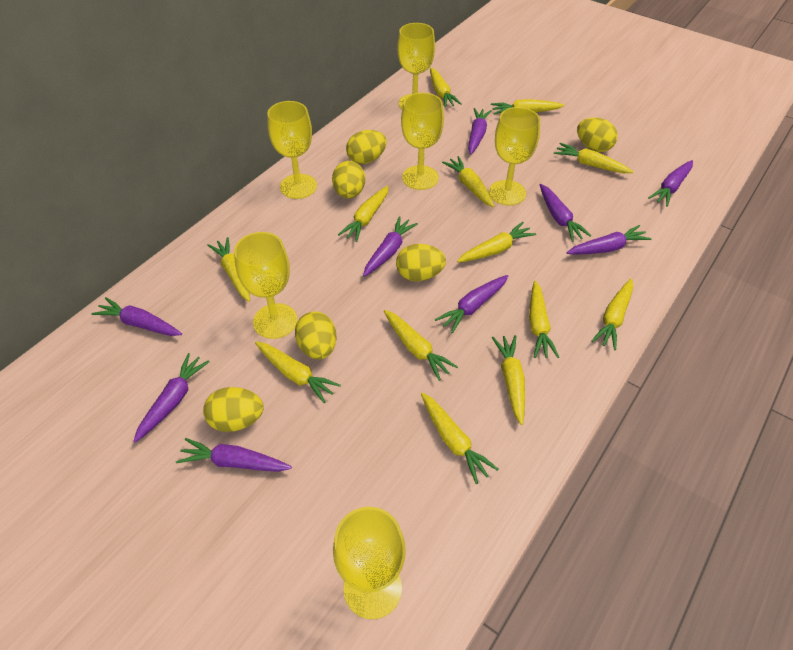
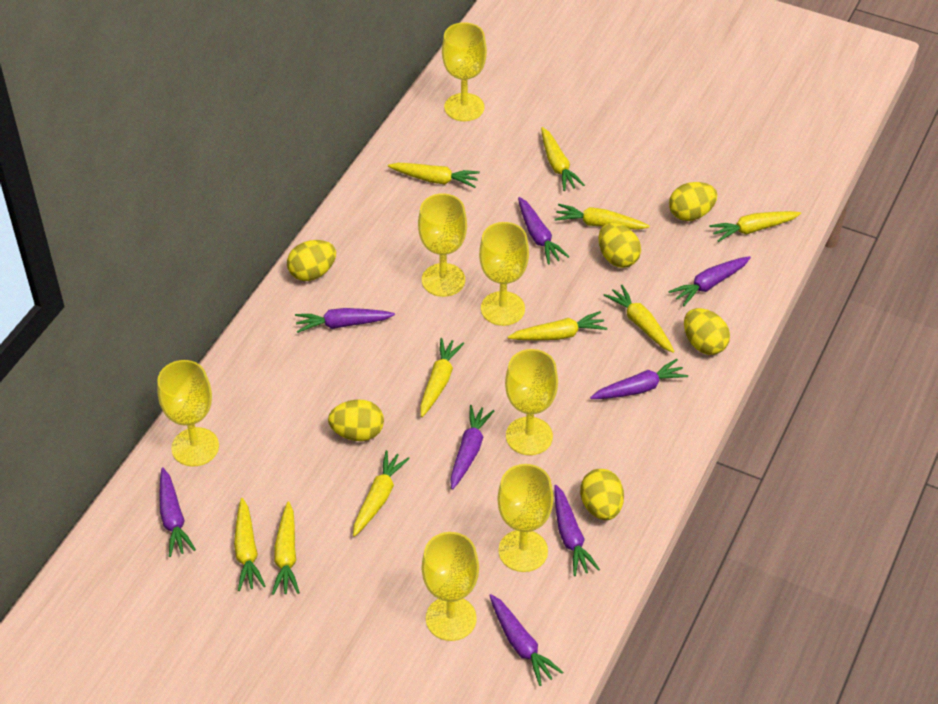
purple carrot: [91,297,182,336] [133,353,210,443] [176,438,292,472] [363,216,418,277] [435,275,508,333] [468,108,492,154] [540,184,591,242] [566,225,651,255] [648,160,693,207] = 9 -> [159,467,196,557] [295,308,395,333] [450,405,494,489] [489,594,563,686] [518,197,569,264] [554,485,600,576] [590,359,688,399] [668,256,751,306] = 8
yellow carrot: [207,237,250,302] [255,342,341,403] [338,186,389,242] [384,310,458,381] [421,393,499,484] [430,67,461,108] [442,156,494,207] [457,222,536,262] [491,99,565,115] [492,335,525,425] [529,281,559,358] [554,143,634,173] [591,279,633,350] = 13 -> [234,498,265,591] [272,501,300,595] [353,450,410,537] [388,163,480,188] [420,338,464,417] [508,311,607,340] [541,127,585,191] [555,204,650,230] [603,285,674,353] [709,211,801,242] = 10
yellow goblet: [234,232,297,339] [267,101,317,199] [333,507,406,619] [397,23,435,109] [401,93,444,190] [489,107,540,206] = 6 -> [157,360,219,466] [418,193,467,297] [422,532,479,641] [442,22,487,121] [479,222,529,326] [497,464,553,572] [505,349,558,455] = 7

